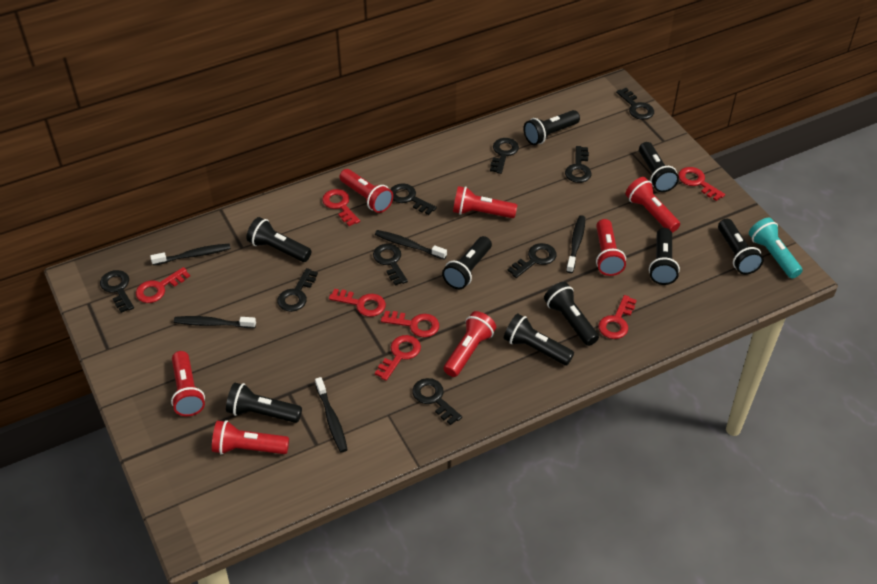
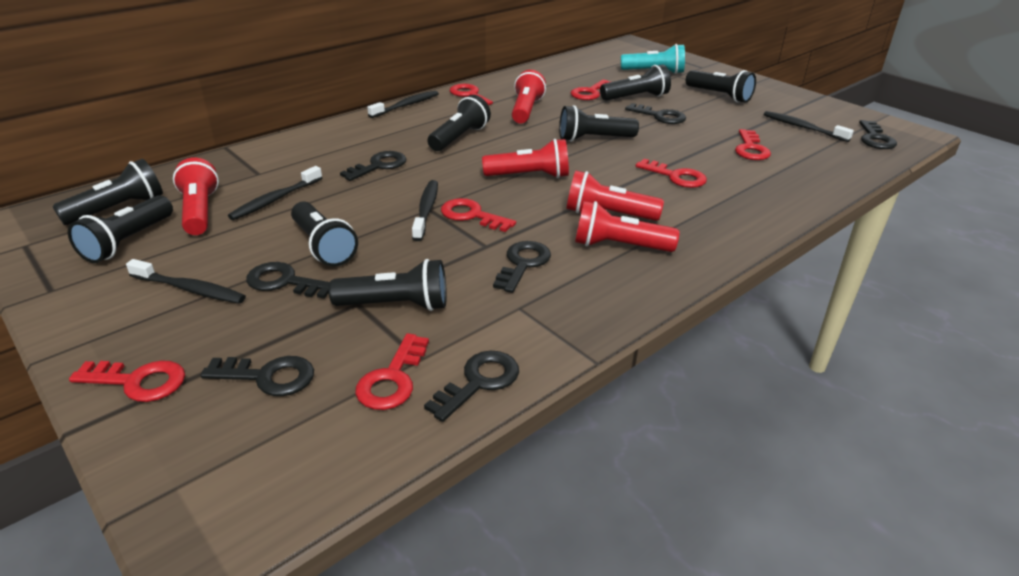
black flashlight: [226,383,302,423] [246,217,312,262] [442,236,492,289] [504,314,574,365] [523,110,580,145] [544,282,599,346] [639,142,679,192] [649,228,680,285] [718,219,764,275] = 9 -> [53,159,163,225] [68,195,173,263] [291,201,358,267] [329,259,447,311] [428,95,491,151] [559,105,639,142] [600,65,671,101] [686,70,756,103] = 8
black key: [100,270,134,313] [277,268,318,312] [373,244,408,286] [390,183,437,215] [412,378,462,425] [490,138,519,174] [508,243,556,278] [565,146,591,183] [616,88,654,120] = 9 -> [201,356,314,396] [246,262,330,299] [340,151,407,181] [424,351,519,422] [493,241,551,293] [625,103,686,124] [859,120,897,149] = 7
red flashlight: [171,351,205,416] [212,420,289,455] [339,169,393,213] [444,311,496,377] [453,186,517,218] [596,219,626,276] [625,177,680,233] = 7 -> [173,157,219,235] [482,139,569,178] [512,70,546,123] [567,171,664,221] [575,201,679,252] = 5

